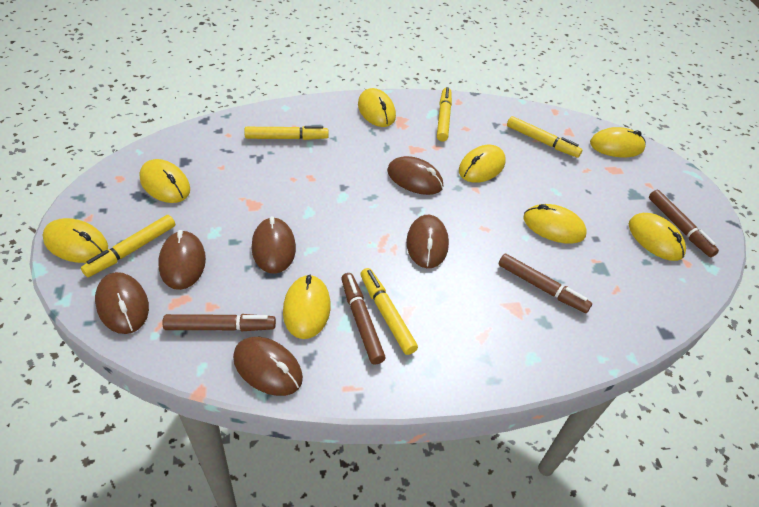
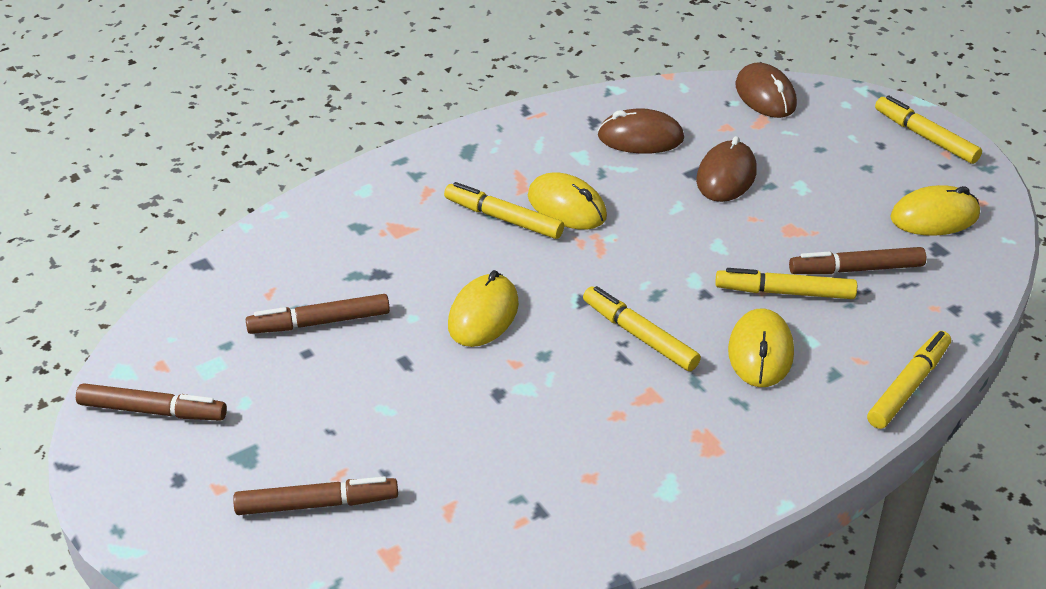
brown mouse: [95,272,149,334] [158,230,206,290] [233,337,303,396] [252,216,296,274] [387,156,443,195] [406,215,449,268] = 6 -> [597,108,684,154] [696,136,757,202] [736,62,797,118] = 3
yellow mouse: [43,218,108,263] [139,159,190,203] [283,274,331,339] [358,88,396,127] [459,145,506,183] [523,204,587,244] [590,127,646,157] [629,213,686,261] = 8 -> [448,270,519,347] [528,172,607,230] [728,308,794,387] [890,185,980,236] = 4

